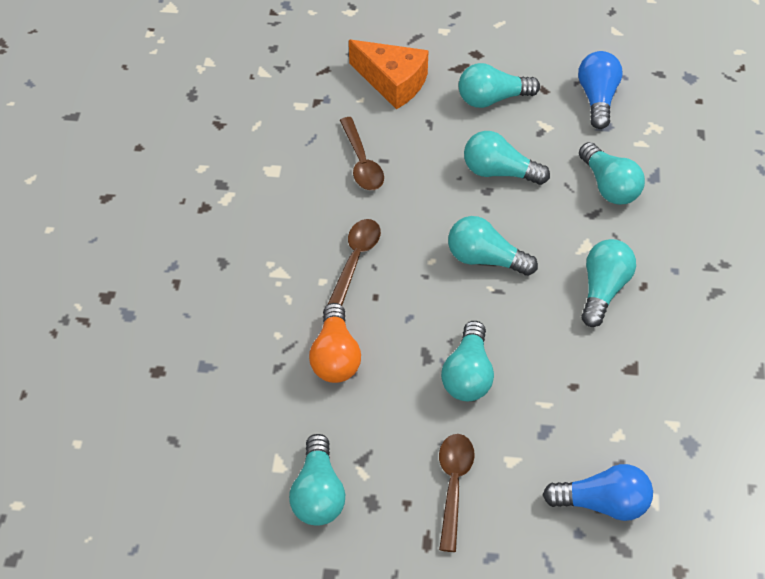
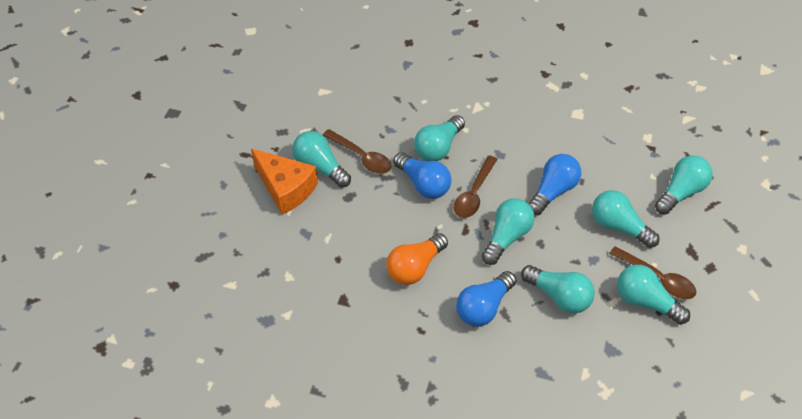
blue light bulb: [543,464,653,521] [578,51,623,129] = 2 -> [393,152,451,199] [456,271,516,327] [528,154,581,215] = 3

